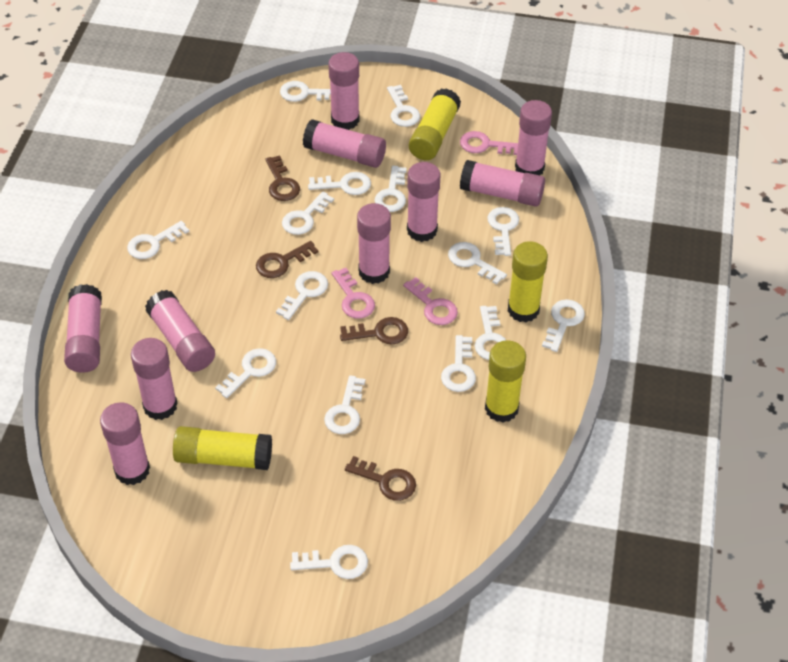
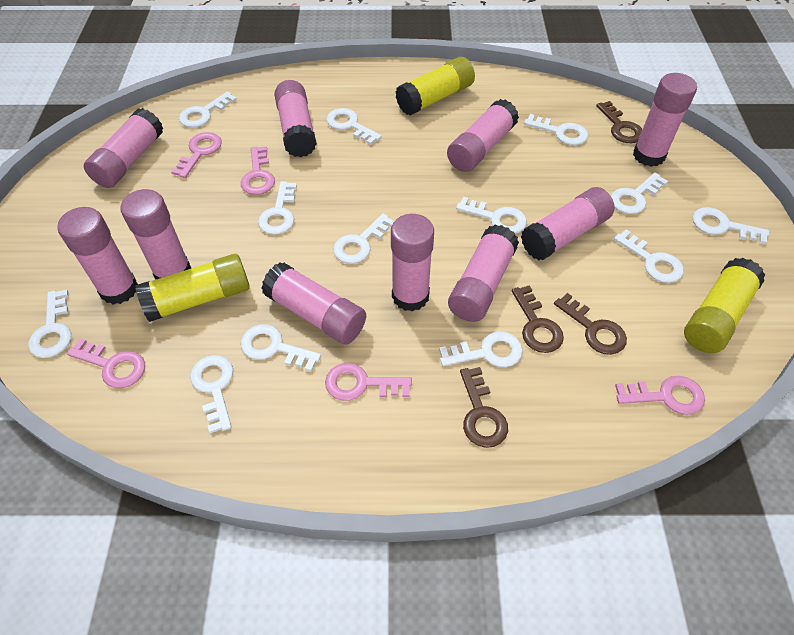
pink key: [332,268,375,319] [403,277,458,325] [460,131,518,155] = 3 -> [67,338,145,388] [171,132,222,178] [241,146,275,195] [325,363,412,401] [615,376,705,415] = 5
white key: [127,221,189,259] [215,348,276,398] [276,271,328,320] [280,81,331,102] [282,192,334,235] [290,545,368,579] [308,172,371,195] [324,375,365,434] [375,166,407,212] [387,85,420,127] [441,335,476,392] [448,242,507,285] [474,306,506,360] [487,207,519,256] [542,299,585,352] = 15 -> [28,290,71,358] [179,91,237,128] [190,355,233,433] [241,324,321,372] [258,181,297,235] [326,108,382,145] [333,213,394,264] [439,331,523,367] [456,197,527,234] [524,114,588,145] [611,173,668,214] [614,229,684,283] [692,207,769,244] = 13
yellow glue stick: [173,426,272,470] [409,88,461,160] [485,340,526,423] [508,241,548,322] = 4 -> [135,254,250,322] [396,57,475,116] [684,258,765,353] = 3

